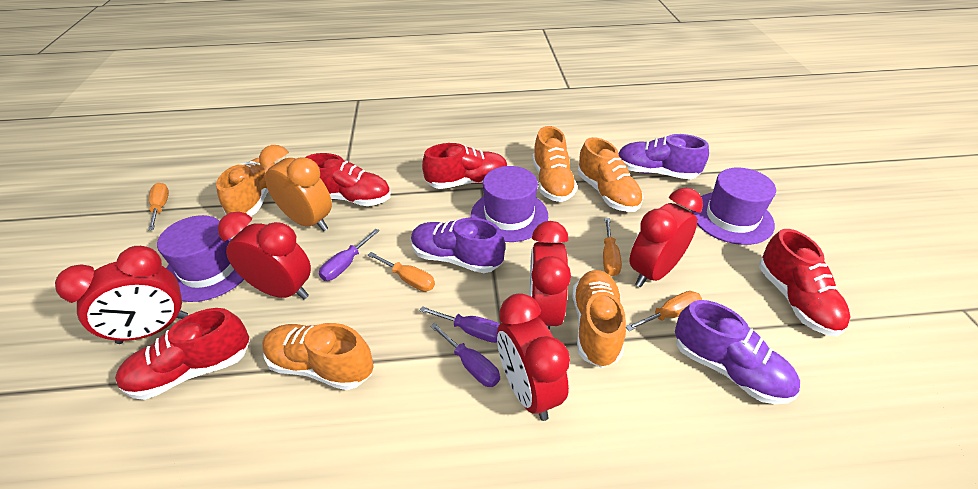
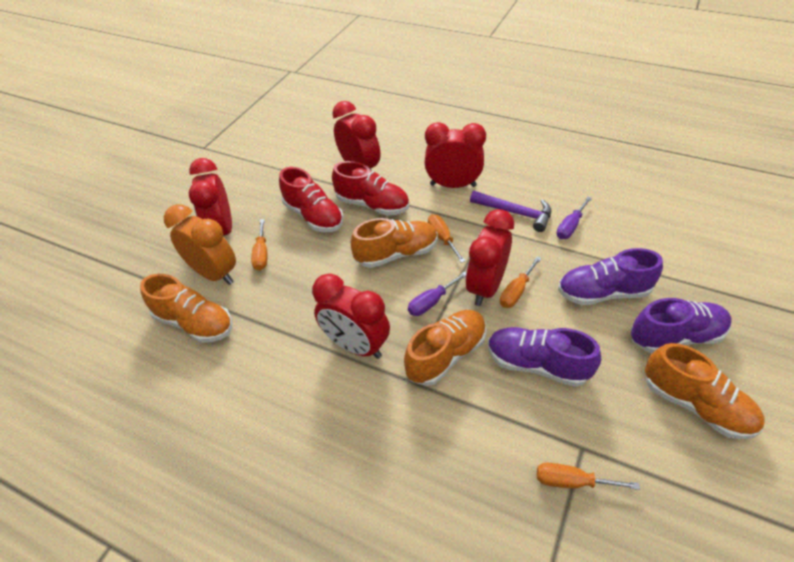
orange shoe: [216,158,275,216] [262,323,374,390] [533,126,577,202] [572,270,626,368] [578,137,643,212] = 5 -> [140,274,232,343] [351,218,437,268] [404,310,486,386] [645,343,765,439] = 4
purple hammer: none = 0 -> [470,191,551,232] = 1
purple hat: [157,215,244,302] [471,166,548,242] [691,168,776,245] = 3 -> none = 0
purple screwdriver: [319,229,380,281] [420,306,500,343] [430,323,500,387] = 3 -> [408,271,466,316] [556,197,592,239] = 2
red shoe: [115,308,250,400] [305,153,391,206] [422,143,508,189] [759,229,851,337] = 4 -> [279,167,344,232] [332,161,409,216] = 2

